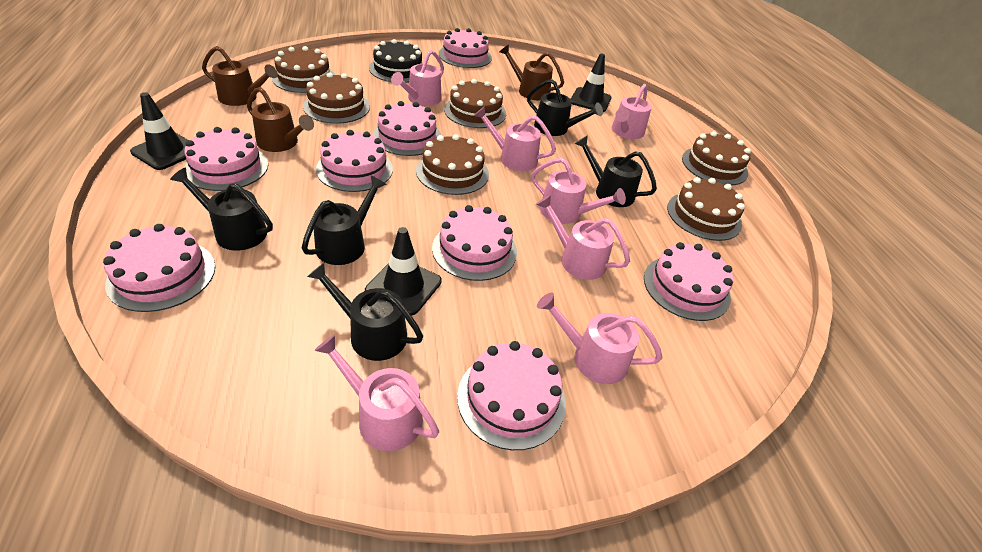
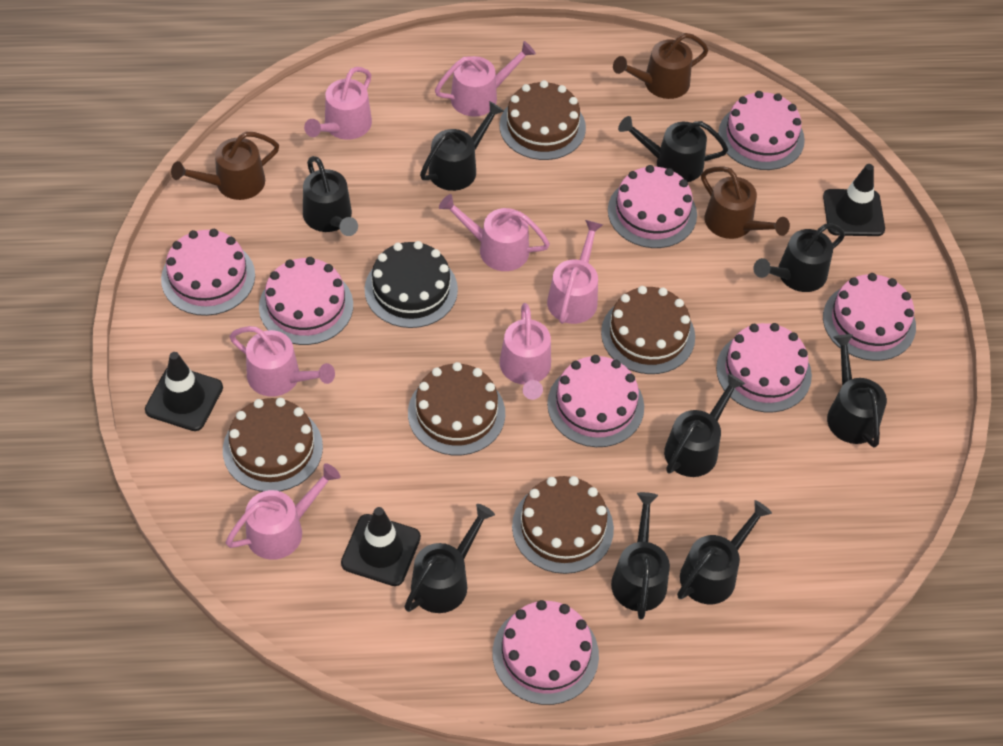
black watering can: [170,168,273,251] [302,175,387,265] [307,263,423,361] [527,79,603,136] [575,135,657,207] = 5 -> [303,156,358,236] [404,504,495,613] [420,101,504,191] [611,492,670,620] [618,116,728,182] [664,373,745,477] [677,500,772,604] [753,223,845,292] [827,334,887,448] = 9
brown cake: [272,46,335,93] [303,73,370,124] [416,134,489,195] [444,79,506,128] [667,177,745,241] [682,131,751,185] = 6 -> [223,398,323,492] [408,362,505,455] [500,80,586,160] [512,476,614,574] [601,286,695,374] = 5

